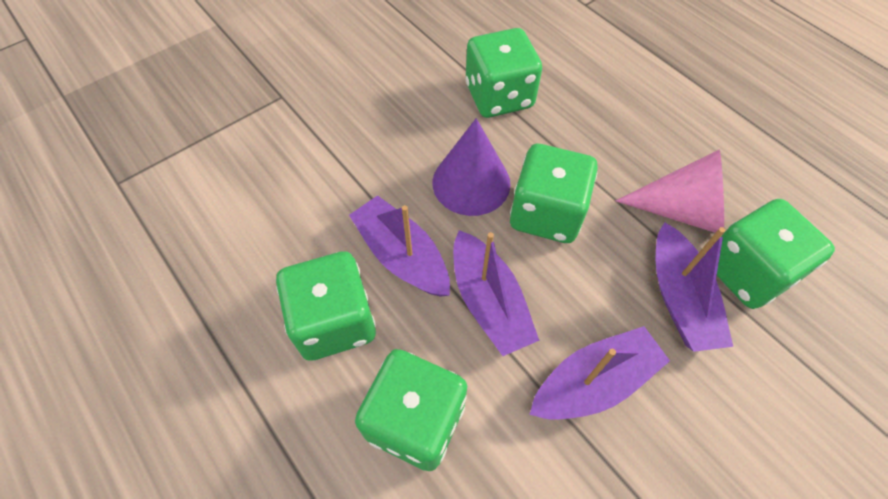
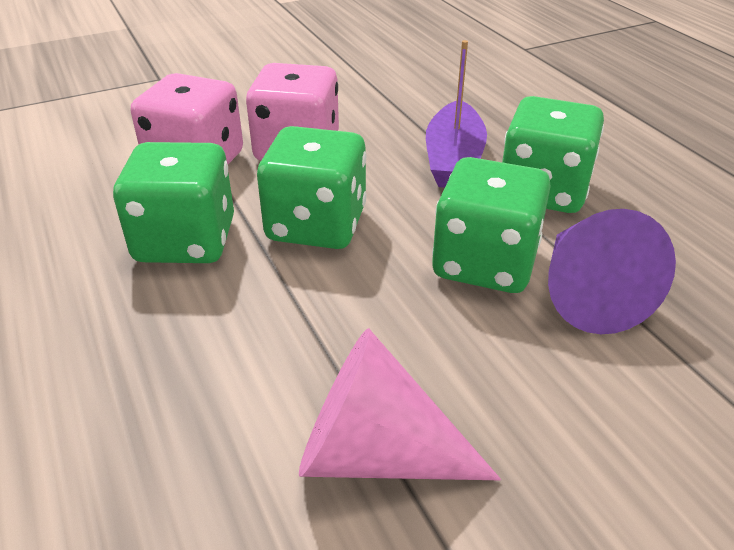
green dice: [276,251,376,361] [355,349,467,471] [466,28,542,118] [510,144,598,243] [717,199,835,309] = 5 -> [113,142,234,263] [257,126,366,249] [432,157,551,293] [502,96,604,213] = 4
pink dice: none = 0 -> [131,73,243,164] [246,63,339,160] = 2
purple boat: [349,195,450,297] [453,230,539,356] [529,326,670,420] [655,222,733,352] = 4 -> [426,40,487,188] = 1

